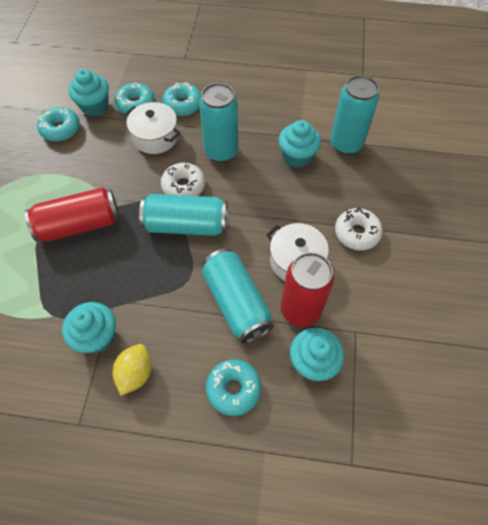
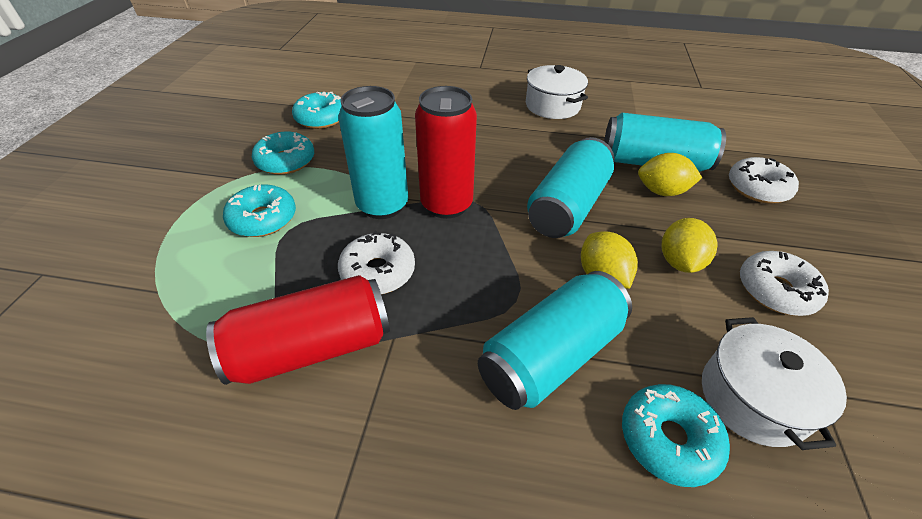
turquoise cupcake: [62,302,116,354] [69,69,109,116] [278,120,321,168] [290,328,344,381] = 4 -> none = 0
white donut: [161,163,205,196] [335,208,383,251] = 2 -> [338,231,415,294] [729,157,799,203] [740,251,829,316] = 3
yellow lemon: [112,344,152,396] = 1 -> [581,231,638,289] [638,153,702,196] [661,218,718,273] = 3

